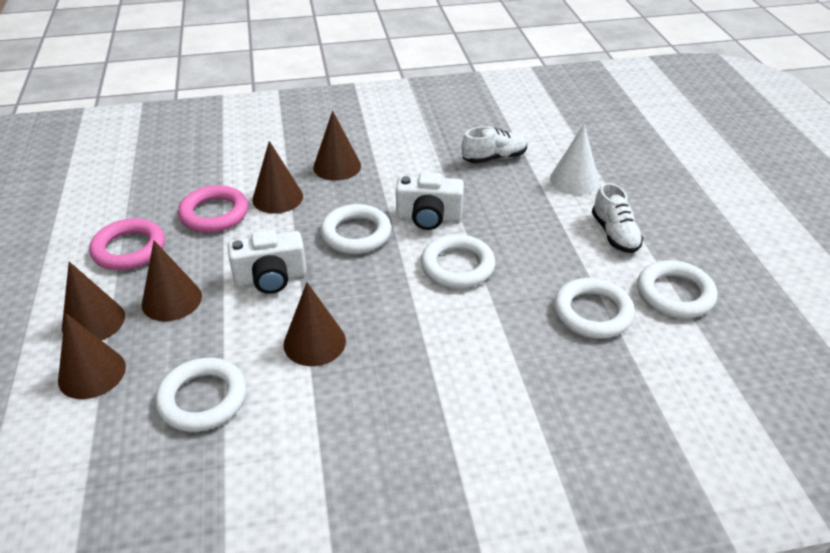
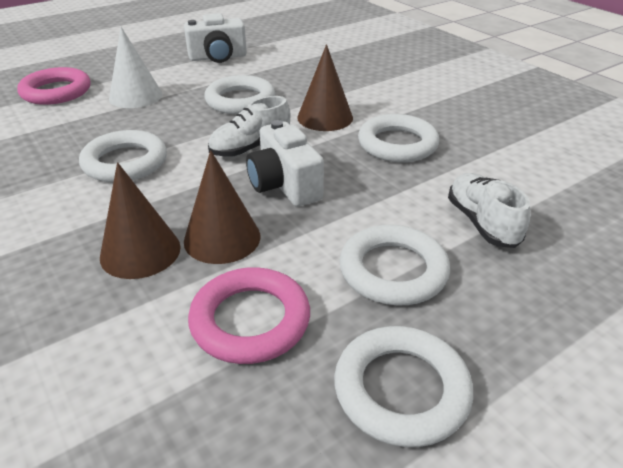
brown cone: [58,313,126,399] [62,262,125,341] [142,241,202,321] [252,141,303,214] [283,282,346,366] [313,111,361,181] = 6 -> [100,162,181,279] [184,150,260,264] [297,44,353,131] = 3

